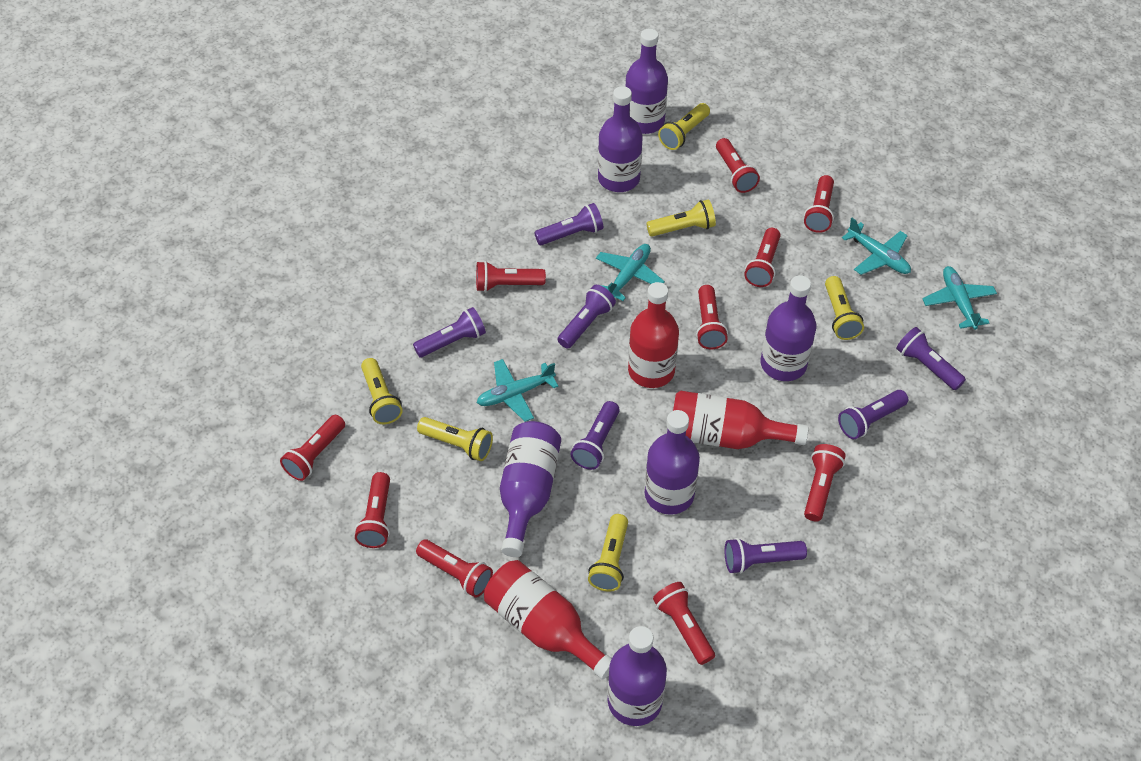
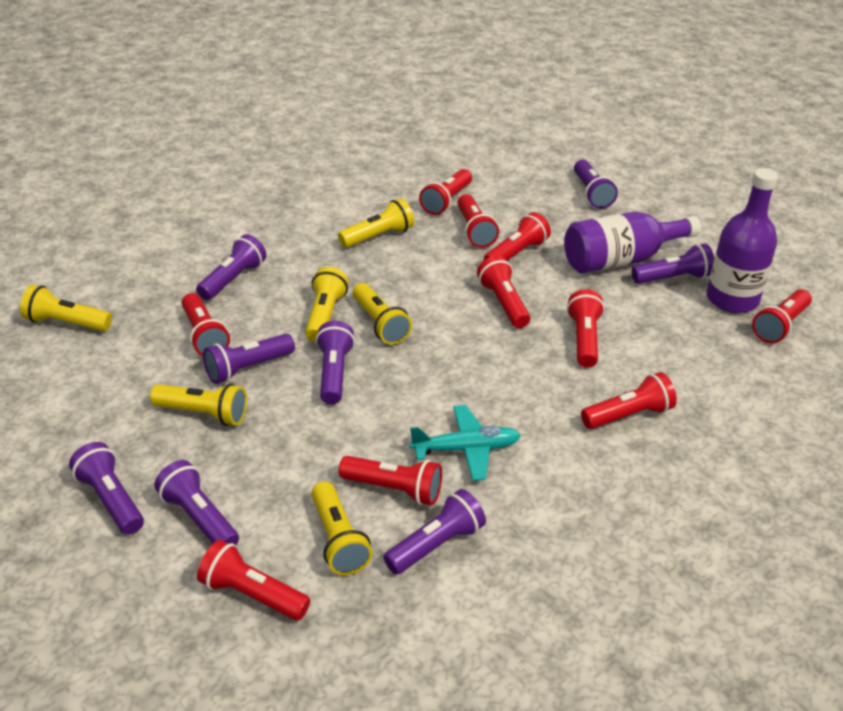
purple bottle: [500,421,561,557] [598,86,643,192] [608,626,667,726] [626,28,668,134] [645,410,700,515] [761,275,816,381] = 6 -> [564,211,701,273] [707,168,778,313] = 2
purple flashlight: [413,307,486,358] [534,203,603,245] [557,285,616,349] [571,401,620,470] [725,538,807,574] [838,390,908,439] [896,327,966,390] = 7 -> [69,442,144,535] [154,460,239,546] [196,234,266,300] [203,334,295,384] [315,321,355,404] [383,489,486,574] [574,160,618,209] [632,243,714,284] = 8
red bottle: [484,560,612,680] [628,282,679,388] [673,390,808,449] = 3 -> none = 0
turquoise plane: [477,359,558,422] [596,244,665,301] [842,218,911,275] [922,266,997,330] = 4 -> [410,405,521,481] = 1

